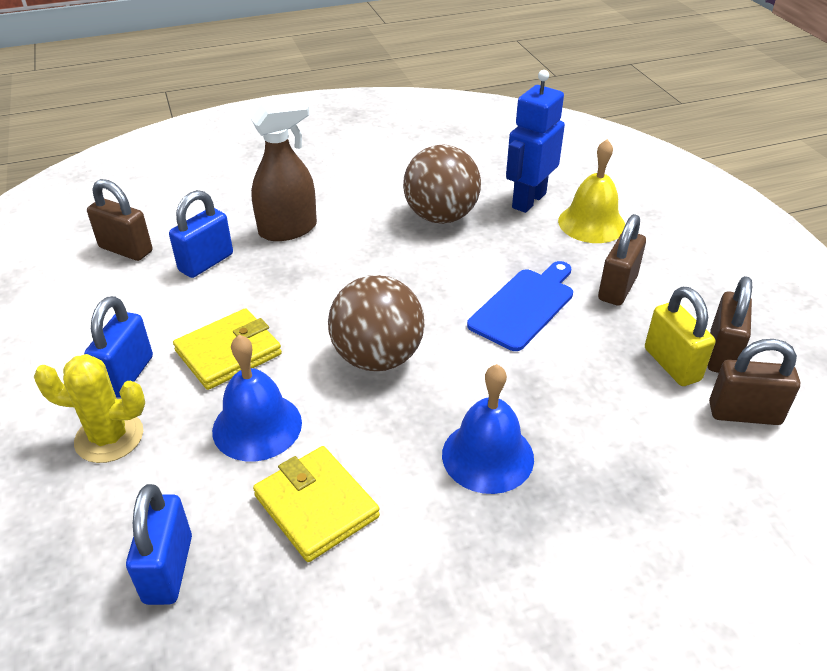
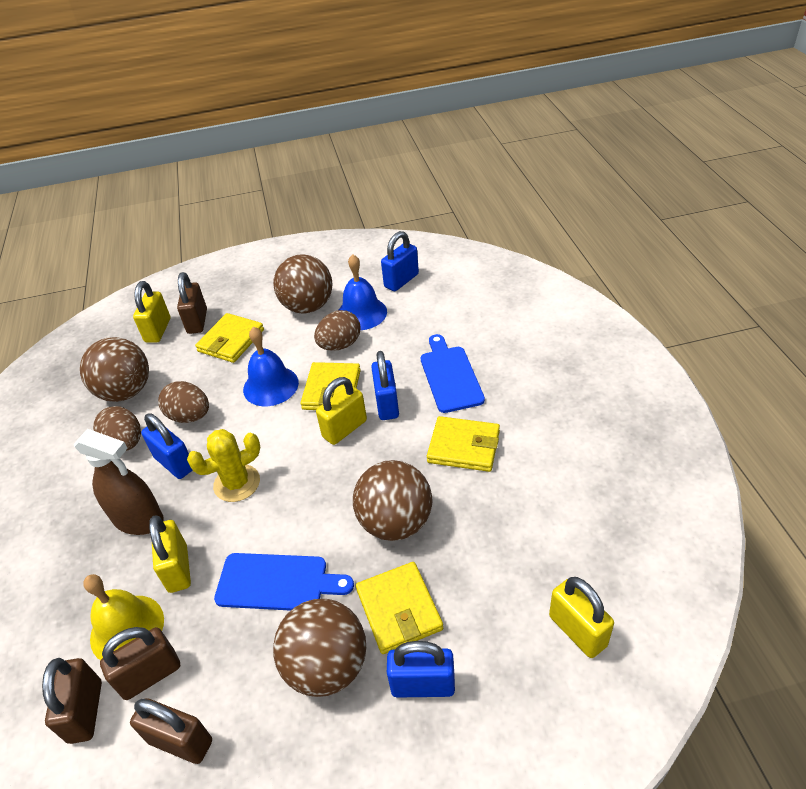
blue cutting board: [467,261,573,351] = 1 -> [214,553,354,611] [420,334,485,413] = 2
blue padlock: [84,296,153,398] [126,484,192,605] [169,190,233,278] = 3 -> [141,414,193,479] [371,351,399,420] [381,231,419,291] [387,641,455,698] = 4
blue robot: [506,70,565,213] = 1 -> none = 0
brown ball: [328,275,425,371] [403,144,481,224] = 2 -> [80,337,149,402] [273,254,332,314] [273,599,366,697] [353,460,432,541] = 4
brown egg: none = 0 -> [93,406,141,451] [158,381,209,423] [314,310,360,351] = 3
yellow padlock: [645,287,716,386] = 1 -> [133,281,170,343] [149,515,191,593] [316,377,367,445] [549,577,614,658] = 4
yellow wallet: [173,308,282,390] [253,446,380,562] = 2 -> [195,313,264,363] [300,362,361,410] [356,562,443,654] [427,416,500,472] = 4

